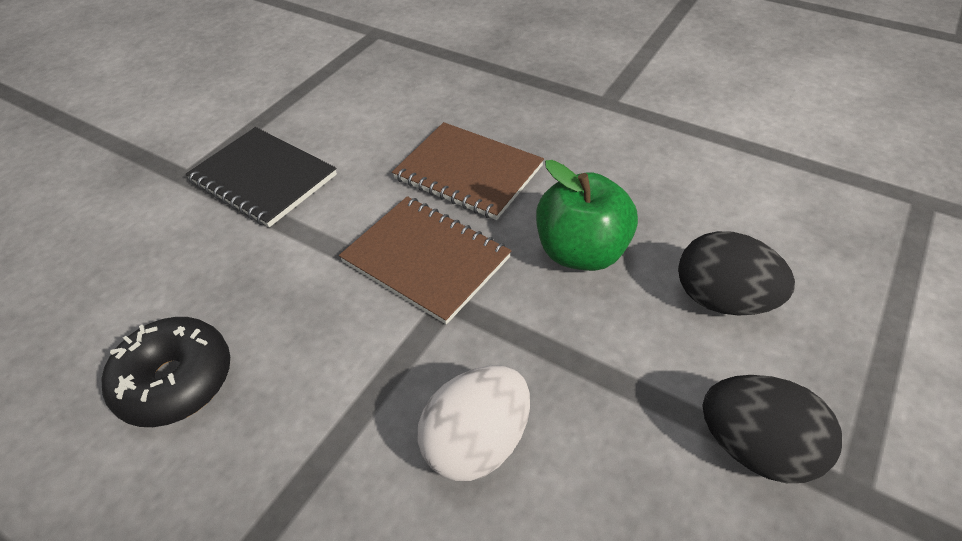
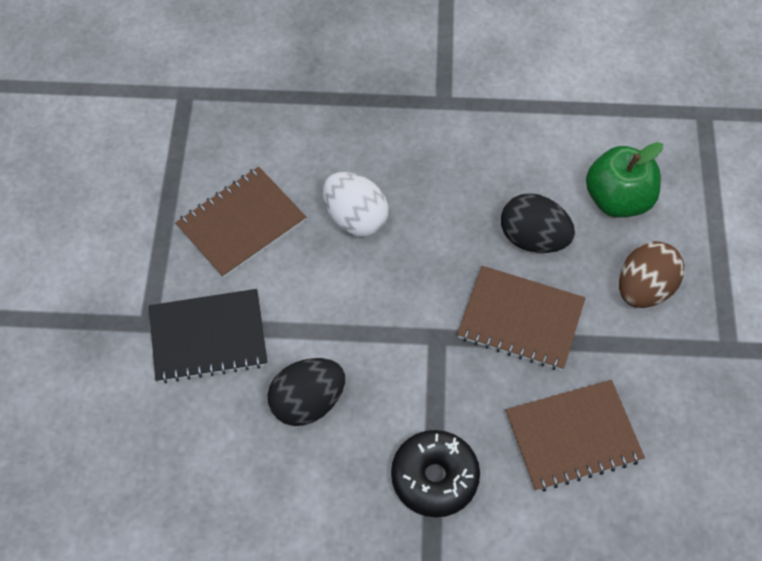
brown egg: none = 0 -> [619,241,684,308] = 1
brown notebook: [339,196,511,325] [392,122,544,220] = 2 -> [175,167,306,278] [457,266,586,371] [505,380,645,492] = 3

